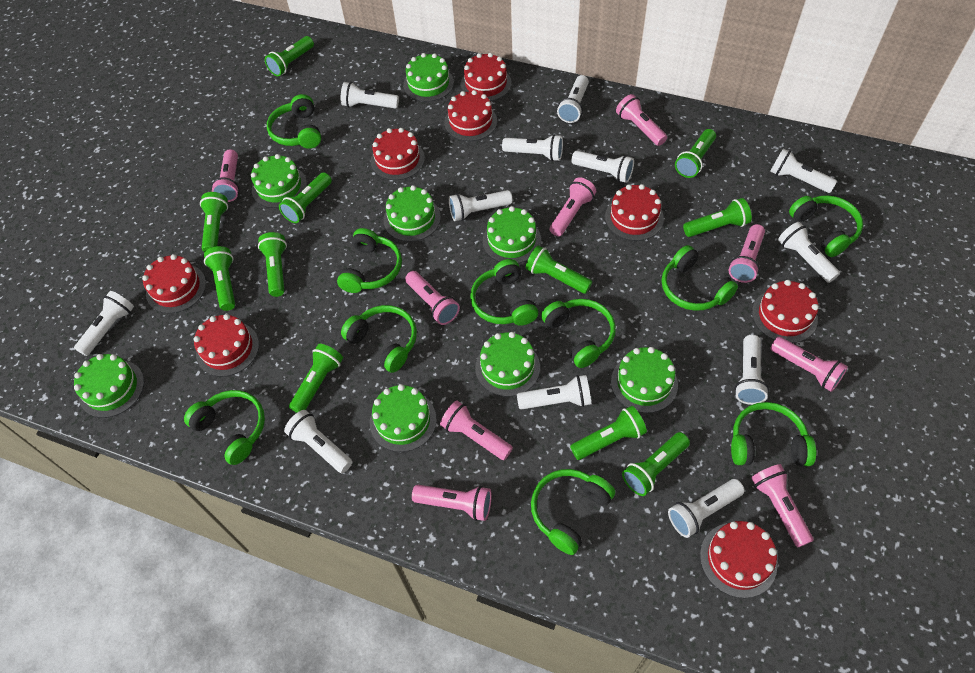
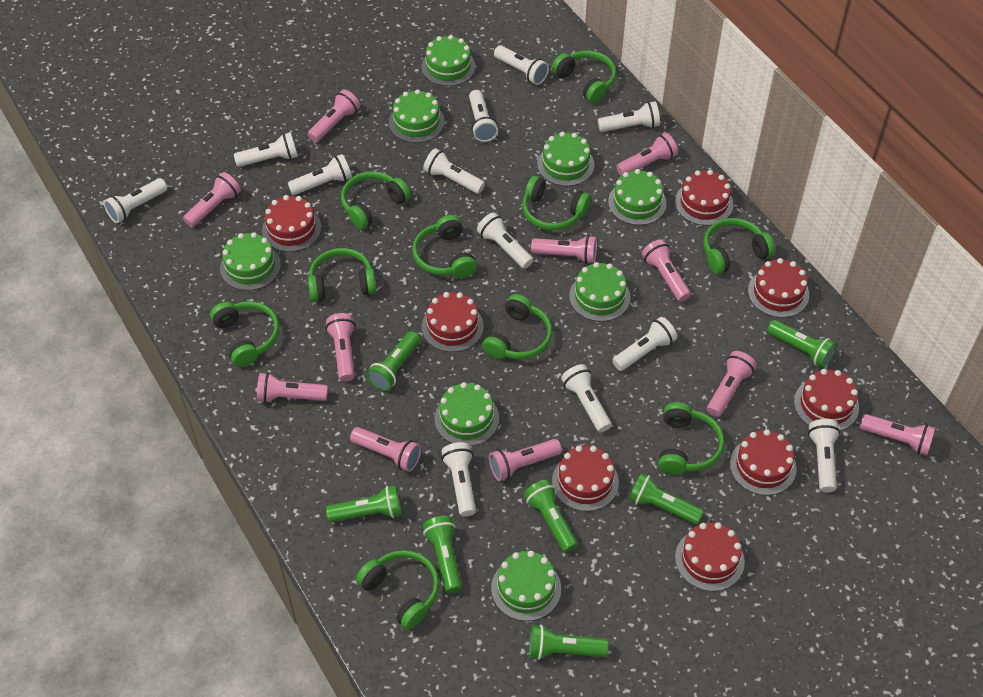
green flashlight: [200,192,228,252] [204,246,235,311] [258,232,287,297] [265,36,314,76] [279,172,332,223] [289,344,343,413] [526,245,592,294] [570,406,647,460] [622,432,690,496] [675,129,716,178] [683,198,752,237] = 11 -> [326,485,401,522] [367,331,420,391] [423,516,462,593] [524,480,578,553] [529,625,608,660] [629,473,704,525] [767,320,837,368] = 7
pink flashlight: [211,149,240,202] [405,271,460,325] [412,485,492,521] [440,401,513,460] [550,177,596,236] [616,94,667,146] [728,224,765,283] [751,464,813,547] [770,337,848,392] = 9 -> [183,172,241,227] [257,373,328,403] [308,89,360,142] [325,313,355,382] [350,427,421,472] [489,439,562,481] [531,235,597,264] [616,133,678,176] [642,239,691,302] [707,351,757,417] [860,414,935,455] = 11

